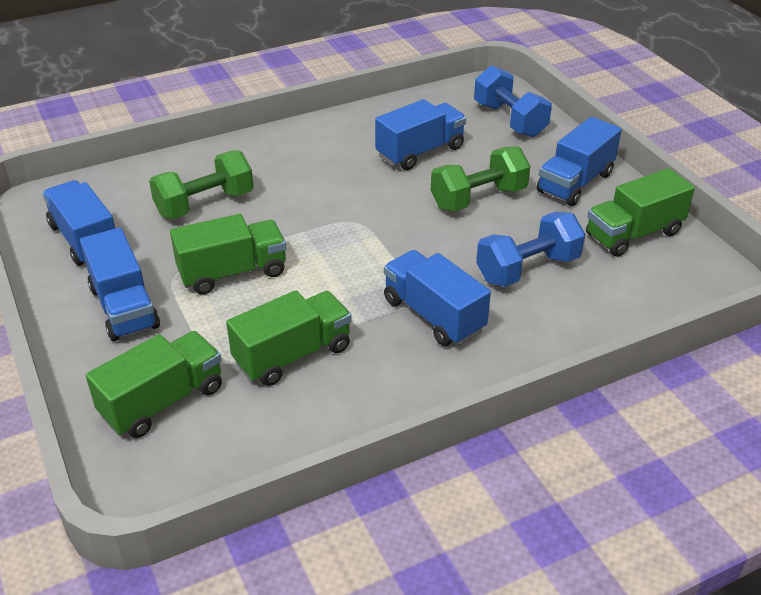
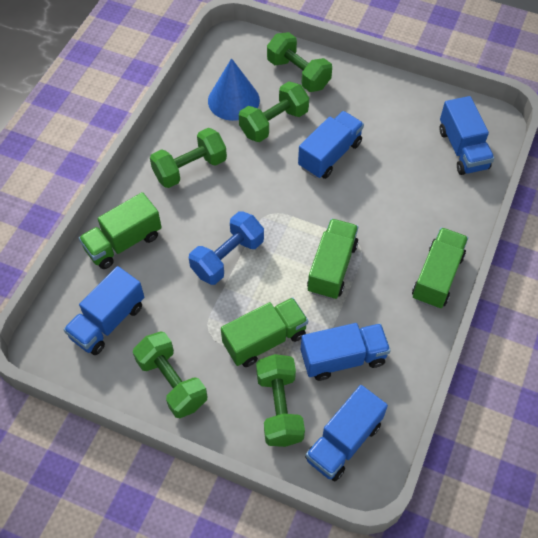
blue cone: none = 0 -> [208,58,260,121] = 1
blue dumbbell: [474,65,552,137] [476,212,585,287] = 2 -> [189,211,264,285] = 1
green dumbbell: [149,150,254,219] [431,147,531,211] = 2 -> [133,332,207,418] [150,128,227,188] [239,81,309,142] [256,354,305,447] [267,32,332,92] = 5

